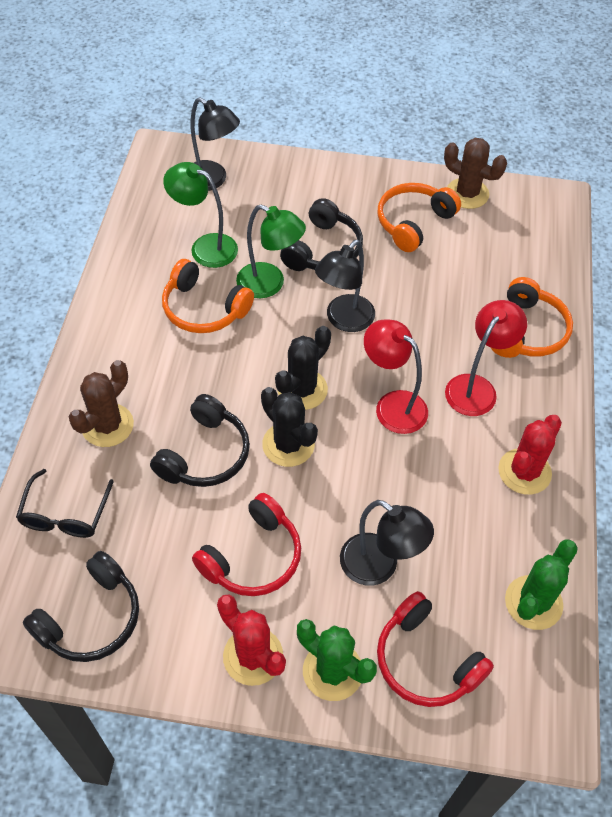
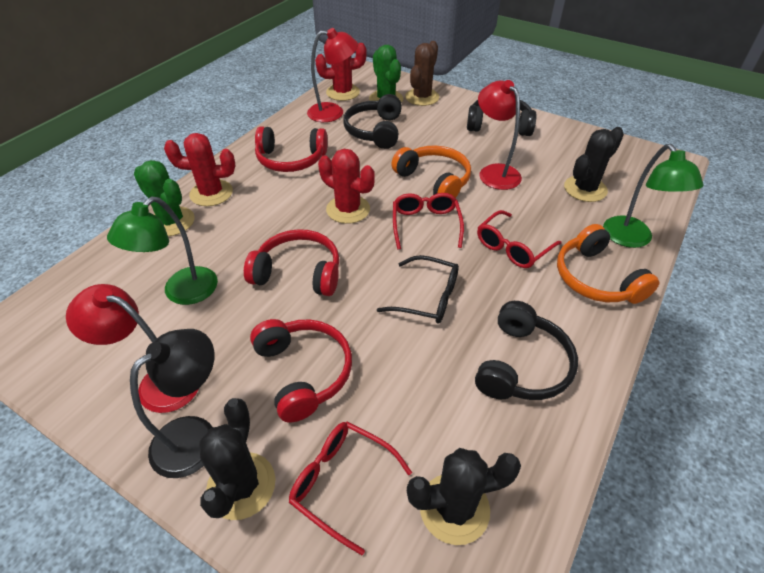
black cactus: [261,387,318,467] [275,326,331,410] = 2 -> [199,398,276,520] [407,448,521,545] [564,127,624,202] = 3
black lamp: [191,97,240,191] [315,240,375,332] [340,500,434,586] = 3 -> [130,329,214,478] = 1
brown cactus: [69,360,134,447] [444,138,507,209] = 2 -> [405,41,439,106] = 1
orange headphones: [162,259,254,333] [378,183,461,252] [491,277,573,358] = 3 -> [391,145,471,198] [557,224,659,304] = 2
red cactus: [217,595,286,686] [498,415,562,495] = 2 -> [164,133,236,206] [315,43,367,101] [318,149,375,224] = 3
red glasses: none = 0 -> [289,422,412,555] [393,193,464,250] [477,210,562,268] = 3
red headphones: [192,493,301,596] [377,591,494,707] = 2 -> [244,229,340,296] [250,319,352,422] [255,126,328,172] = 3
red lamp: [364,320,428,434] [445,300,527,416] = 2 -> [66,284,199,413] [307,28,358,122] [478,80,522,190] = 3

